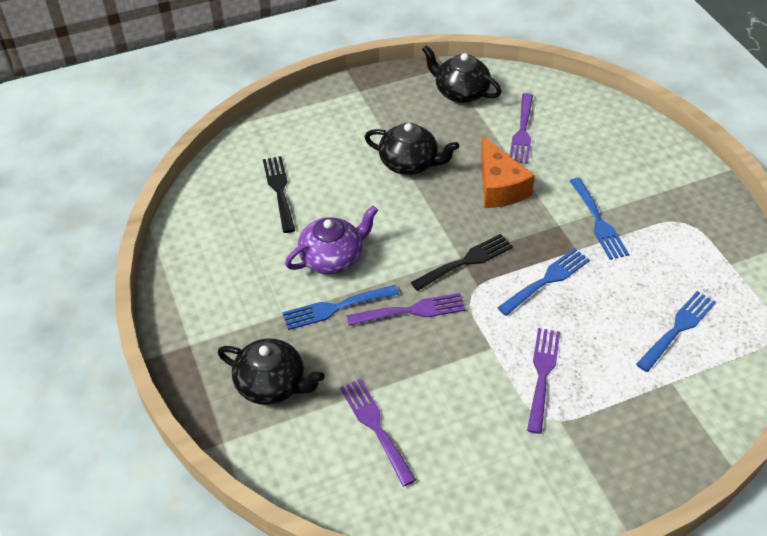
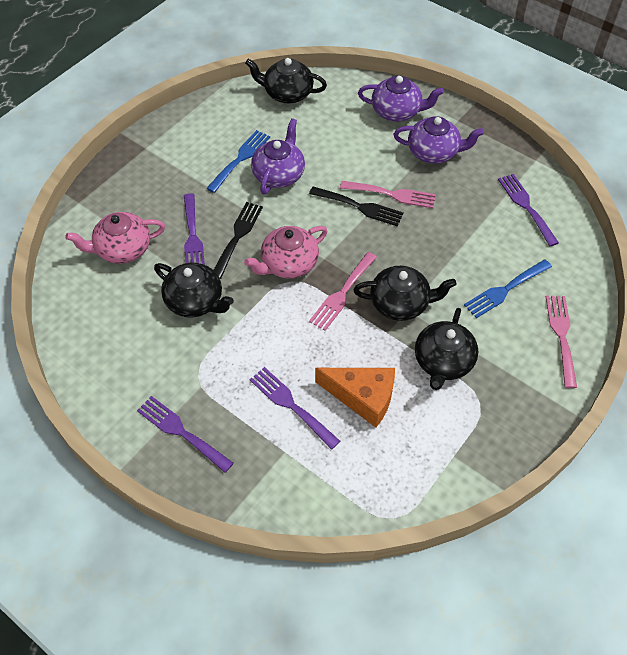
black teapot: [217,338,324,405] [365,123,459,175] [422,45,501,103] = 3 -> [154,263,234,317] [245,58,327,103] [353,266,456,321] [415,308,479,390] = 4
blue fork: [282,285,399,330] [497,248,590,316] [570,178,629,260] [636,291,716,372] = 4 -> [206,130,270,193] [464,259,552,318] = 2
pink fork: none = 0 -> [309,252,377,331] [340,181,436,208] [546,296,577,388] = 3
pink teapot: none = 0 -> [66,212,165,264] [244,226,328,279] = 2
purple teapot: [285,206,378,274] = 1 -> [251,118,305,195] [358,76,444,122] [393,116,484,164] = 3

